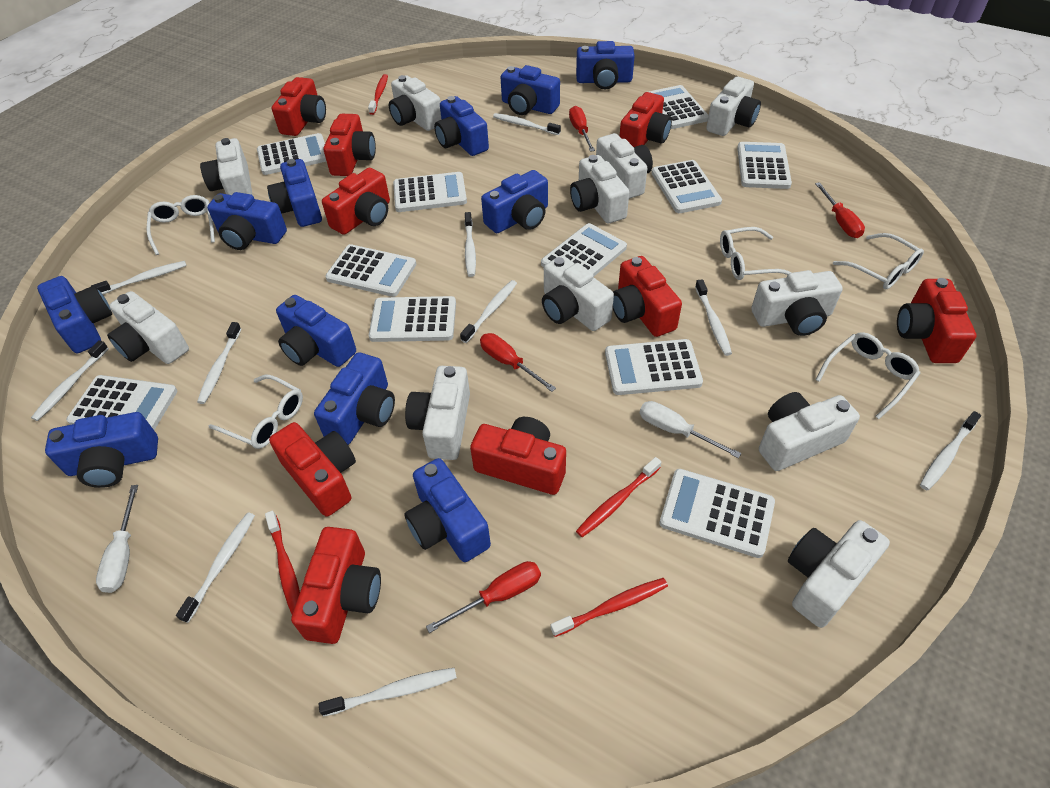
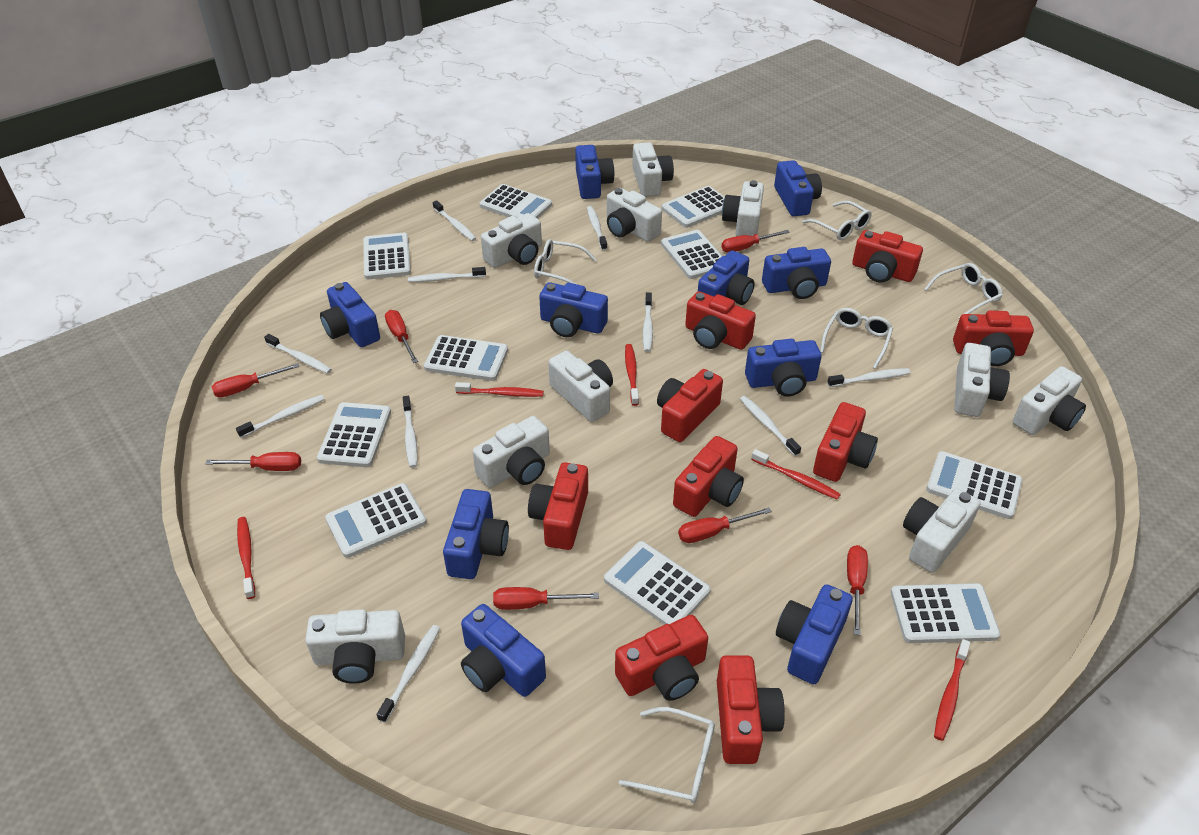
blue camera: [37,276,112,353] [45,412,158,488] [207,192,287,250] [267,159,322,227] [276,295,356,367] [314,352,395,445] [404,458,491,562] [434,96,489,156] [481,170,548,233] [501,65,560,115] [576,41,635,89] = 11 -> [320,282,380,347] [443,489,509,579] [461,604,546,697] [539,282,608,337] [575,145,615,199] [698,251,755,305] [745,339,822,397] [762,247,831,299] [774,160,822,216] [776,584,853,684] = 10
red screwdriver: [426,561,541,633] [480,333,556,392] [569,106,595,152] [815,182,865,238] = 4 -> [206,452,301,471] [212,363,300,397] [385,310,418,363] [493,587,599,610] [678,507,772,543] [721,230,790,253] [847,545,868,635] = 7
red toothbrush: [265,511,300,614] [368,74,388,115] [551,578,668,637] [576,457,661,537] = 4 -> [237,517,255,599] [455,382,544,397] [625,344,639,406] [751,449,841,500] [934,639,970,741] = 5
white calculator: [66,375,177,430] [257,133,327,175] [325,244,416,297] [369,296,456,342] [393,172,467,212] [541,223,627,277] [605,339,703,395] [649,85,709,129] [652,160,722,213] [659,469,775,558] [737,142,792,189] = 11 -> [317,402,391,467] [325,483,427,558] [363,233,411,279] [424,335,508,381] [480,184,552,219] [604,541,711,625] [661,186,725,228] [661,230,722,279] [891,583,1000,643] [926,451,1023,519] = 10
white camera: [107,291,189,364] [200,138,253,195] [389,75,442,131] [405,366,470,460] [542,255,614,331] [570,155,629,223] [596,133,653,199] [706,77,761,136] [751,270,843,336] [759,392,860,471] [788,520,890,628] = 11 -> [305,609,405,684] [473,416,550,488] [481,213,542,268] [548,351,613,422] [607,188,662,242] [632,142,674,197] [722,180,764,236] [903,488,980,573] [955,343,1010,417] [1013,366,1086,435] = 10
white screwdriver: [96,485,138,593] [640,401,741,458] = 2 -> none = 0

